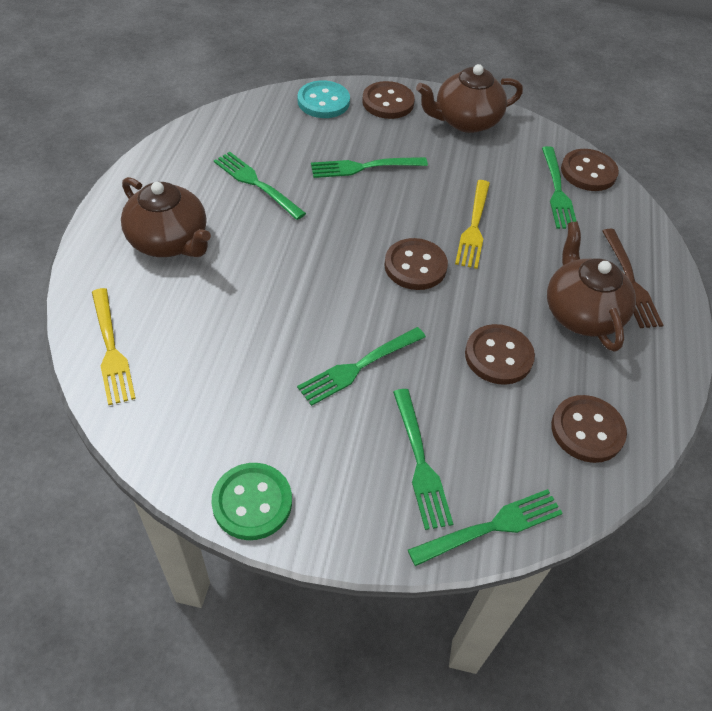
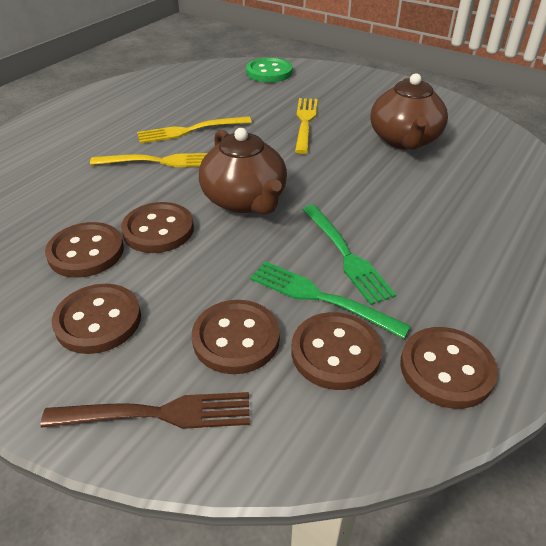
brown button: [362,81,415,119] [384,238,448,290] [465,324,535,385] [551,395,627,463] [561,149,619,191] = 5 -> [45,222,124,277] [52,284,141,354] [121,202,194,253] [192,300,280,374] [291,312,382,390] [400,327,498,409] = 6
brown teapot: [121,177,211,257] [416,64,523,133] [547,222,636,352] = 3 -> [199,128,287,215] [370,73,448,150] = 2
green fork: [214,152,306,220] [297,327,426,406] [311,157,428,178] [393,389,453,530] [408,489,563,566] [542,146,577,229] = 6 -> [250,261,411,339] [302,205,396,305] = 2
turquoise button: [298,80,350,118] = 1 -> none = 0
yellow fork: [92,288,136,405] [455,180,490,269] = 2 -> [90,153,207,167] [137,116,252,144] [295,98,318,154] = 3

